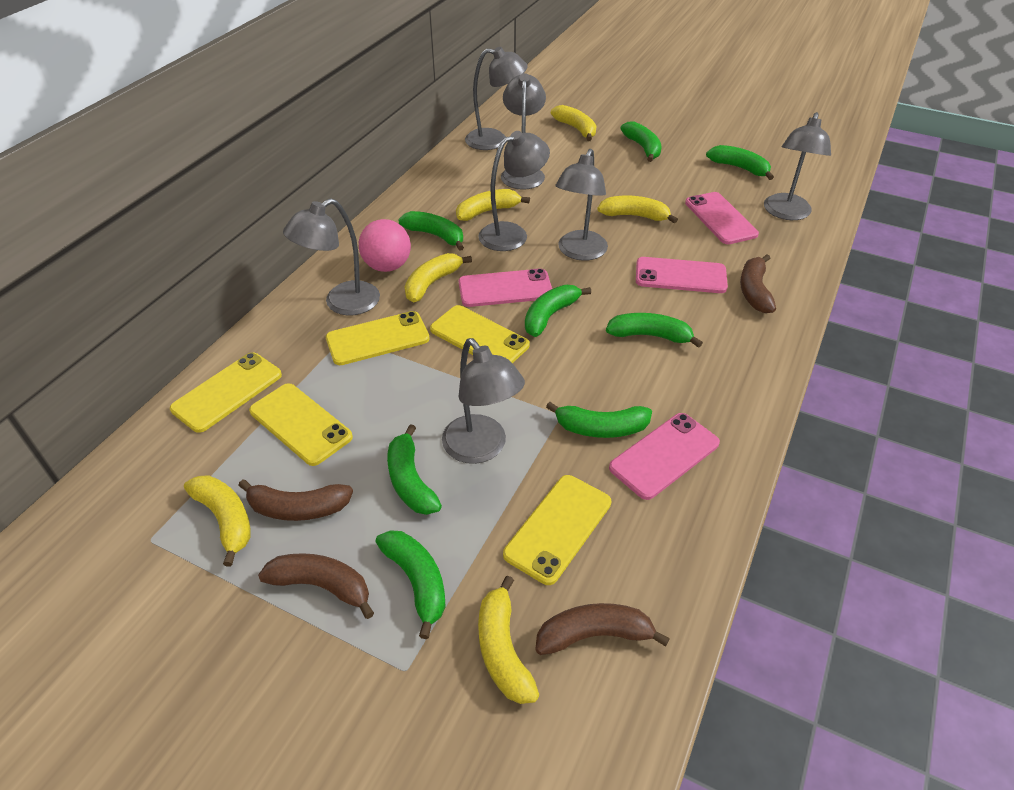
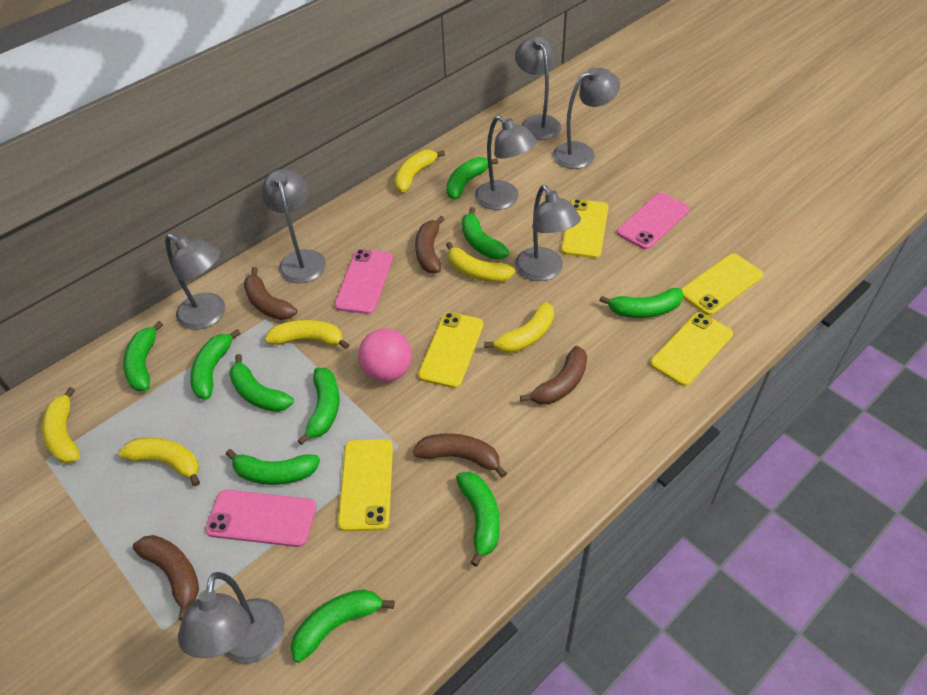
brown banana: [238,479,353,521] [258,553,374,619] [535,603,670,655] [740,254,776,313] = 4 -> [133,535,199,621] [244,267,297,320] [413,433,507,478] [415,216,445,273] [520,346,587,405] = 5
green banana: [376,530,445,639] [387,424,442,515] [398,211,464,251] [525,285,591,337] [546,402,652,438] [606,313,703,348] [620,121,662,162] [706,145,774,180] = 8 -> [123,321,163,391] [190,329,241,399] [226,449,320,485] [229,354,294,412] [291,589,395,663] [297,368,339,445] [446,157,498,200] [456,472,500,566] [462,207,509,259] [599,288,684,318] = 10
pink phone: [459,268,552,307] [609,413,720,500] [636,257,728,293] [685,192,759,244] = 4 -> [205,490,316,547] [334,249,393,314] [617,193,690,250] = 3

